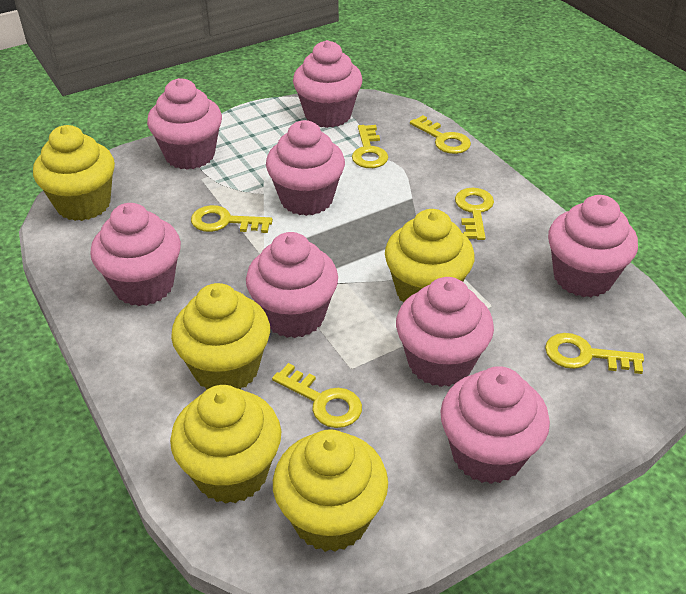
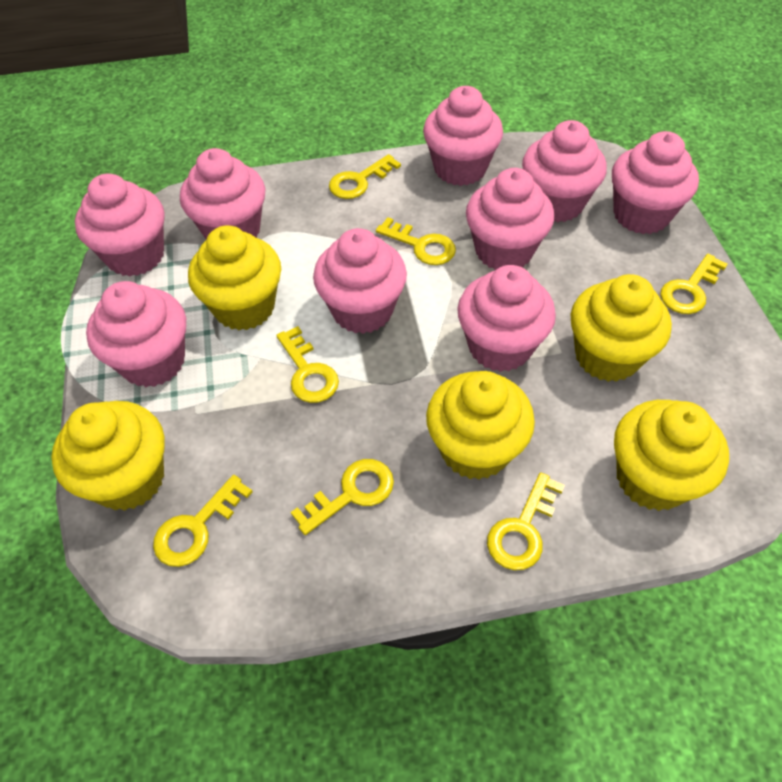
pink cupcake: [90,203,181,306] [147,78,222,169] [246,232,338,338] [266,120,345,216] [293,40,362,128] [396,277,494,387] [440,366,550,484] [548,195,638,297] = 8 -> [75,173,164,276] [86,281,186,387] [180,148,265,240] [313,228,407,334] [423,86,503,186] [457,265,556,372] [466,168,554,270] [522,120,607,222] [612,131,699,234] = 9
yellow key: [191,205,273,233] [272,363,362,428] [352,125,388,168] [410,115,471,154] [455,188,494,240] [545,333,644,374] = 6 -> [153,475,252,567] [276,326,339,403] [291,459,394,535] [329,154,401,199] [376,217,456,265] [487,472,565,570] [660,254,728,314] = 7

